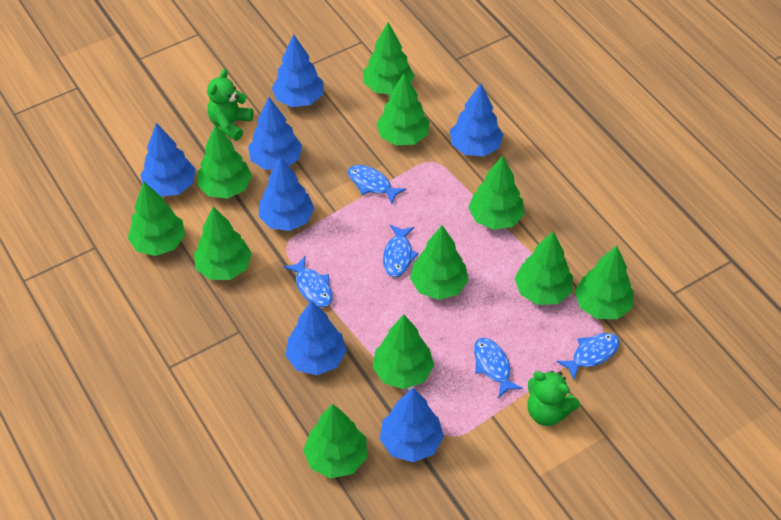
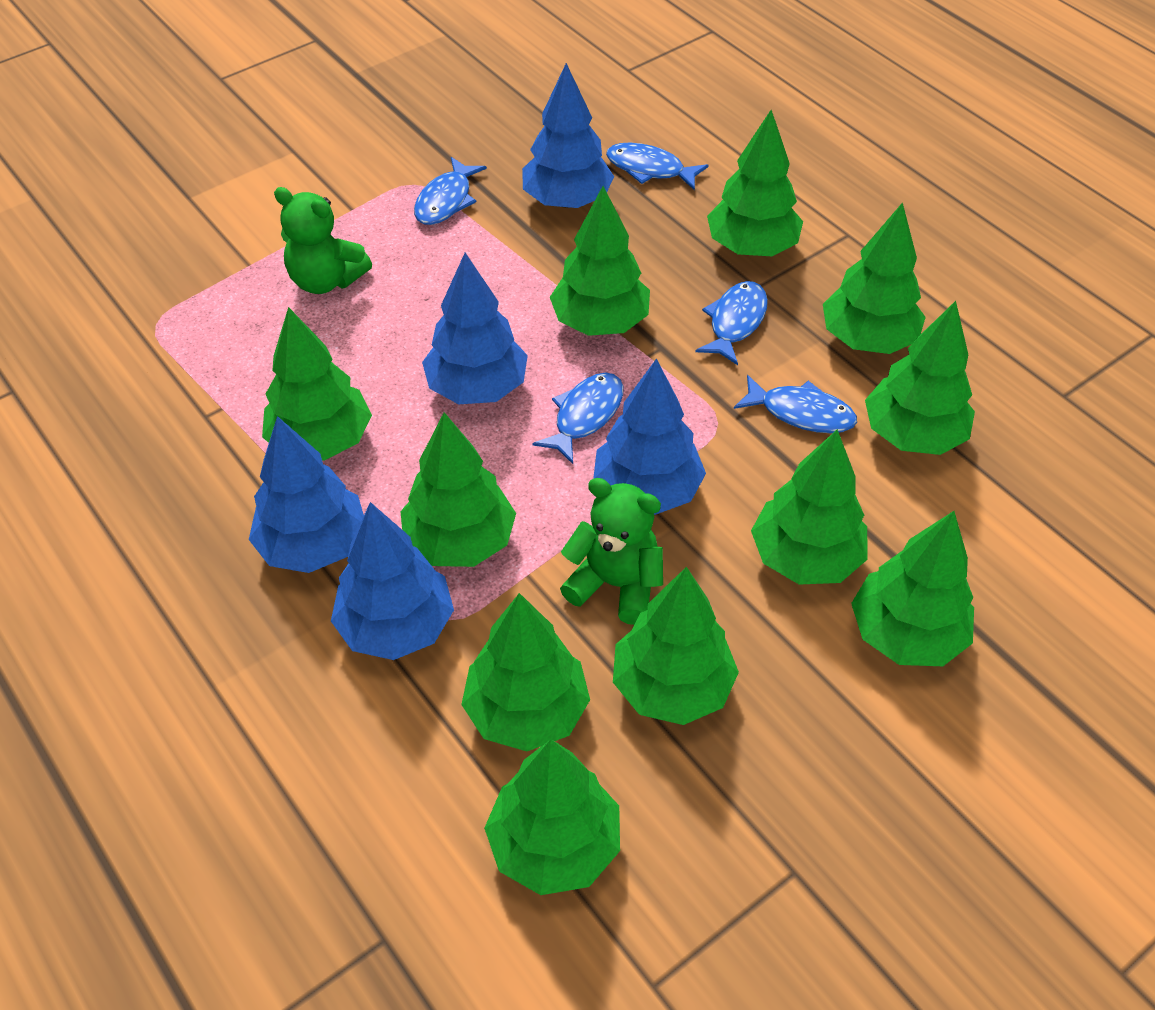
blue tree: [140,123,196,197] [248,97,302,170] [259,157,315,231] [272,34,324,107] [285,300,347,375] [380,388,444,462] [450,83,503,156] = 7 -> [249,416,364,573] [331,502,454,660] [422,253,528,404] [522,63,614,208] [593,358,706,515] = 5

